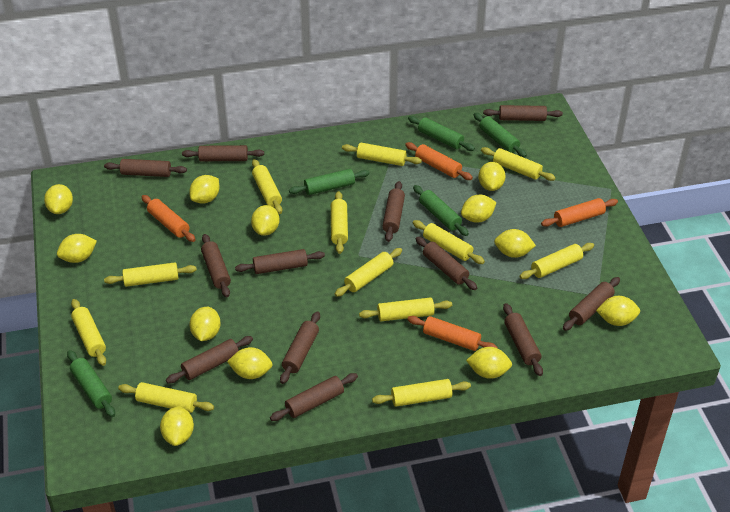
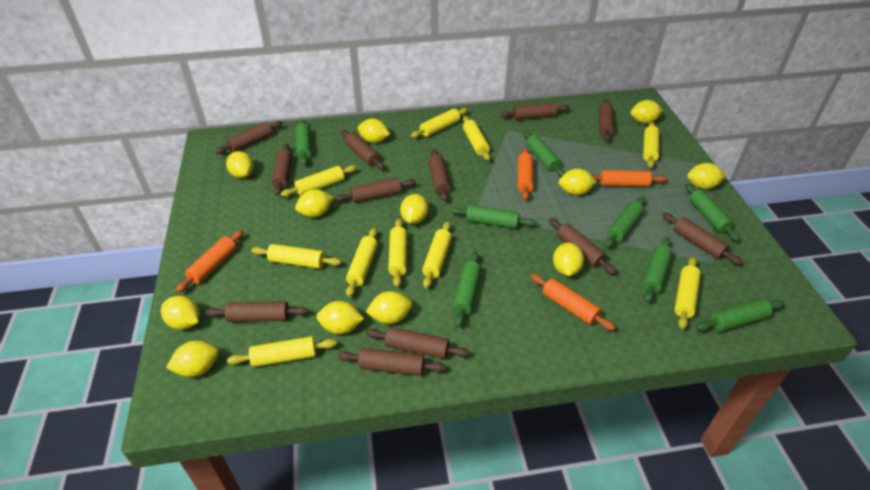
green rolling pin: [67,350,115,417] [289,169,370,195] [408,116,475,151] [413,185,469,236] [474,113,527,158] = 5 -> [296,119,311,166] [450,205,537,229] [453,252,481,327] [523,131,565,177] [605,197,645,248] [642,237,673,303] [685,183,740,241] [696,299,784,332] = 8
yellow rolling pin: [71,299,106,366] [104,262,197,287] [118,382,214,413] [252,159,282,214] [331,191,348,254] [335,248,402,297] [342,143,422,166] [359,297,452,321] [372,379,471,407] [413,220,485,264] [481,147,556,181] [520,243,594,279] = 12 -> [227,336,337,367] [251,244,341,269] [281,165,357,197] [346,228,378,297] [388,218,407,287] [411,108,468,138] [422,221,452,289] [463,116,490,161] [643,122,659,168] [674,257,701,329] = 10

